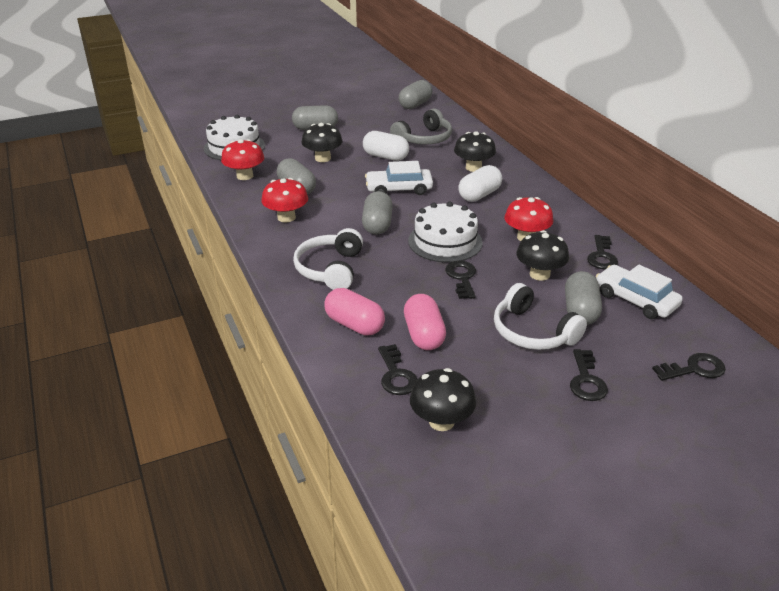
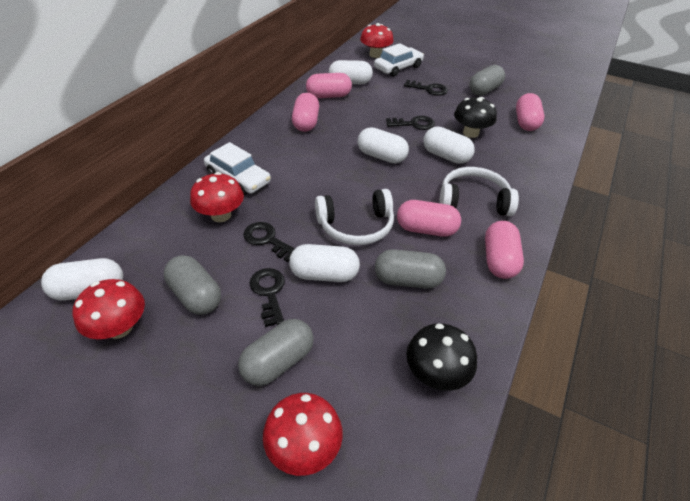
black key: [378,344,418,395] [445,261,476,299] [570,349,608,401] [587,235,618,269] [652,353,726,381] = 5 -> [243,222,295,262] [249,268,285,327] [386,116,435,130] [404,80,448,96] = 4
black mushroom: [301,123,343,162] [410,368,476,431] [454,131,496,172] [516,230,569,281] = 4 -> [406,323,477,391] [454,97,497,138] = 2
grey capsule: [277,158,316,195] [292,105,338,130] [362,191,393,235] [399,80,432,109] [565,271,602,325] = 5 -> [164,255,221,315] [238,319,314,386] [375,249,446,289] [469,65,505,96] = 4
grey headphones: [390,108,452,144] = 1 -> none = 0
pink capsule: [324,288,385,336] [404,294,446,350] = 2 -> [292,93,319,132] [306,73,352,98] [397,200,461,237] [485,221,524,279] [516,93,545,131] = 5
red mushroom: [221,139,264,180] [261,178,308,222] [504,197,554,241] = 3 -> [72,279,145,339] [190,172,244,222] [263,393,343,476] [360,23,394,58] = 4
white cake: [204,115,265,160] [408,201,483,263] = 2 -> none = 0
white capsule: [363,131,409,161] [458,165,502,202] = 2 -> [41,258,123,301] [289,244,360,282] [329,60,373,84] [358,127,409,163] [423,127,475,164] = 5

